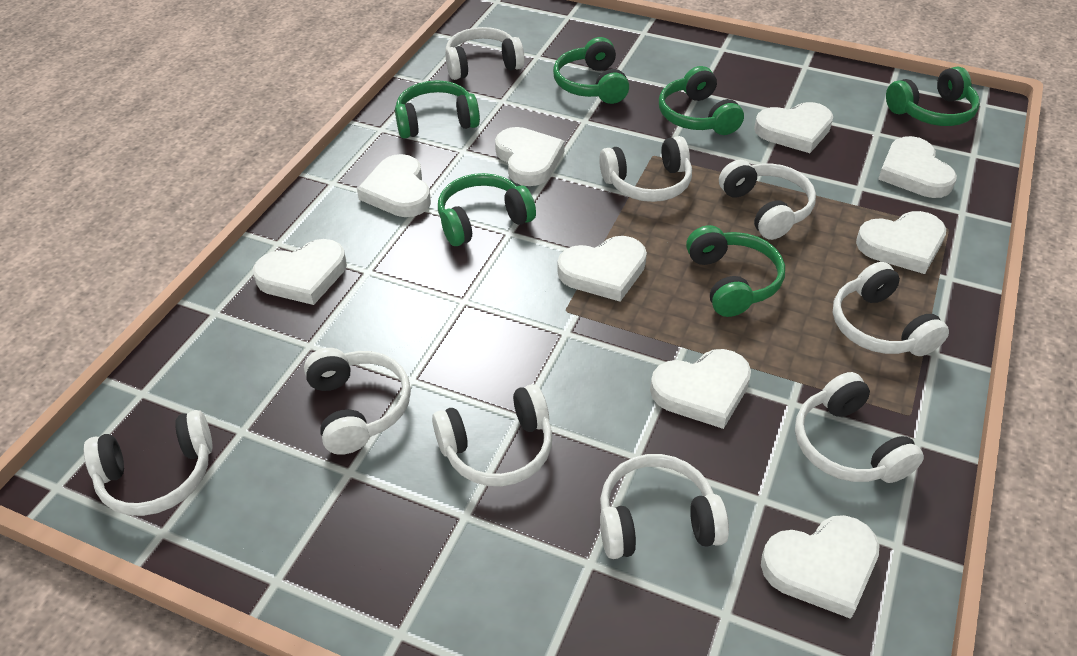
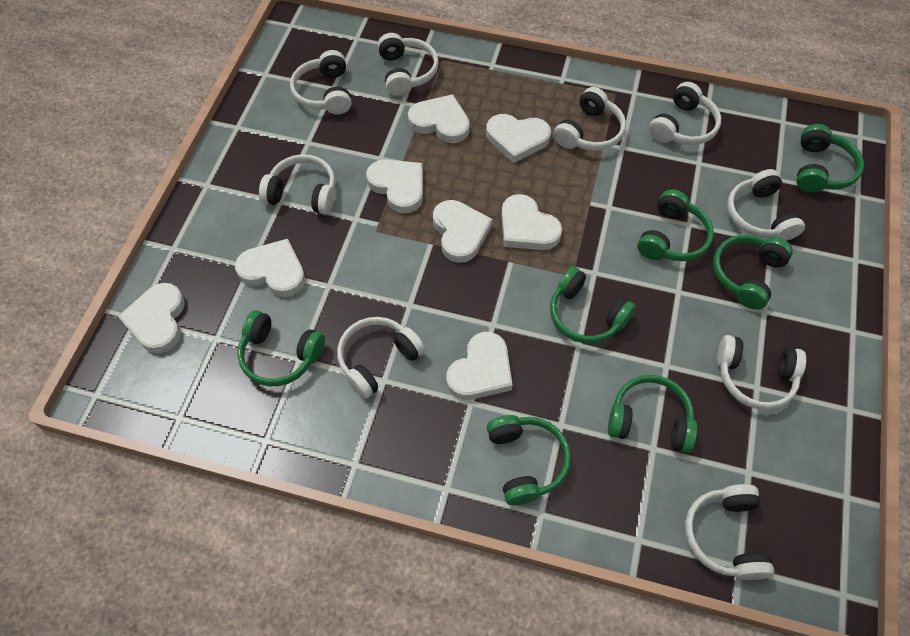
green headphones: [395,80,480,139] [438,173,536,246] [553,37,629,104] [659,66,744,135] [686,225,785,317] [886,66,980,126] = 6 -> [237,310,325,386] [487,415,571,505] [550,267,636,344] [608,375,697,453] [637,189,714,261] [713,235,793,310] [796,124,864,193] = 7
white heart: [253,239,347,305] [357,154,431,217] [495,127,565,186] [557,236,647,302] [650,349,751,429] [754,102,833,153] [761,515,880,619] [856,211,946,274] [878,136,957,198] = 9 -> [118,283,185,353] [235,239,305,297] [366,160,423,214] [408,94,470,143] [433,200,492,263] [446,332,513,400] [486,114,551,163] [501,194,562,250] = 8

